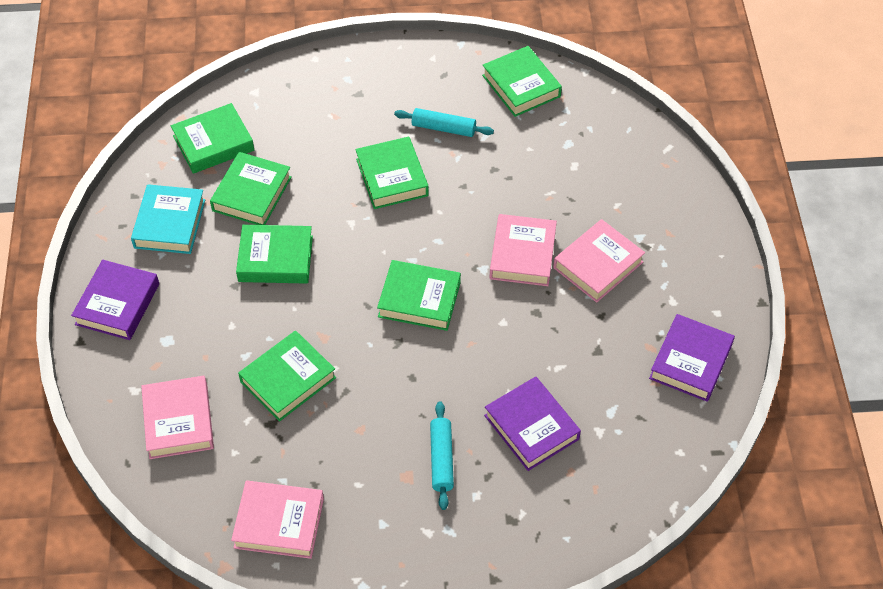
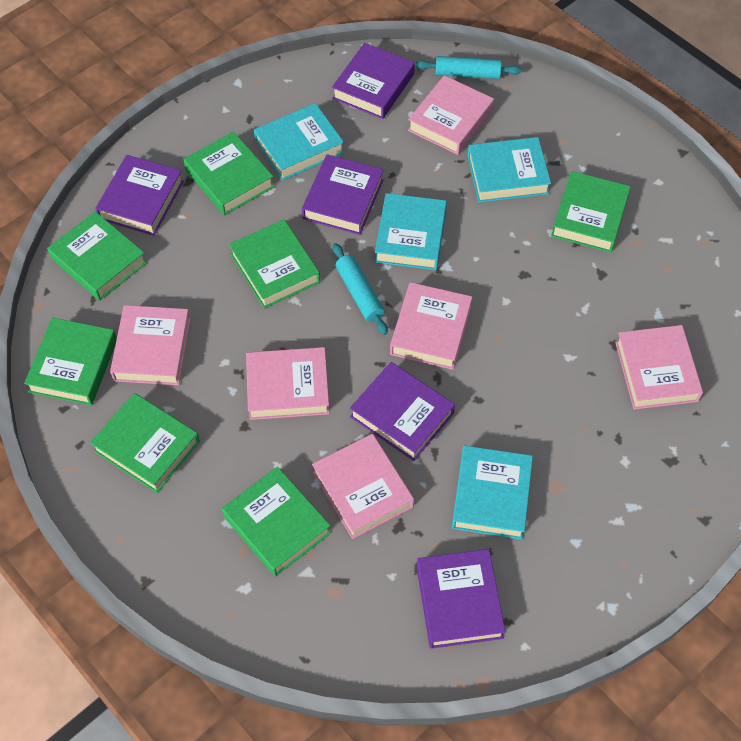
pink book: [141,376,214,459] [231,481,324,559] [489,214,557,286] [553,219,645,303] = 4 -> [110,305,191,385] [246,347,330,420] [312,434,414,539] [390,282,472,370] [408,75,494,155] [615,325,703,410] = 6
purple book: [71,260,159,340] [484,376,581,471] [649,314,735,402] = 3 -> [95,155,184,236] [302,154,384,235] [332,43,415,119] [350,362,455,461] [416,549,506,649] = 5
turquoise book: [131,184,205,254] = 1 -> [254,103,344,181] [375,193,447,270] [452,446,533,540] [467,137,551,203] = 4

